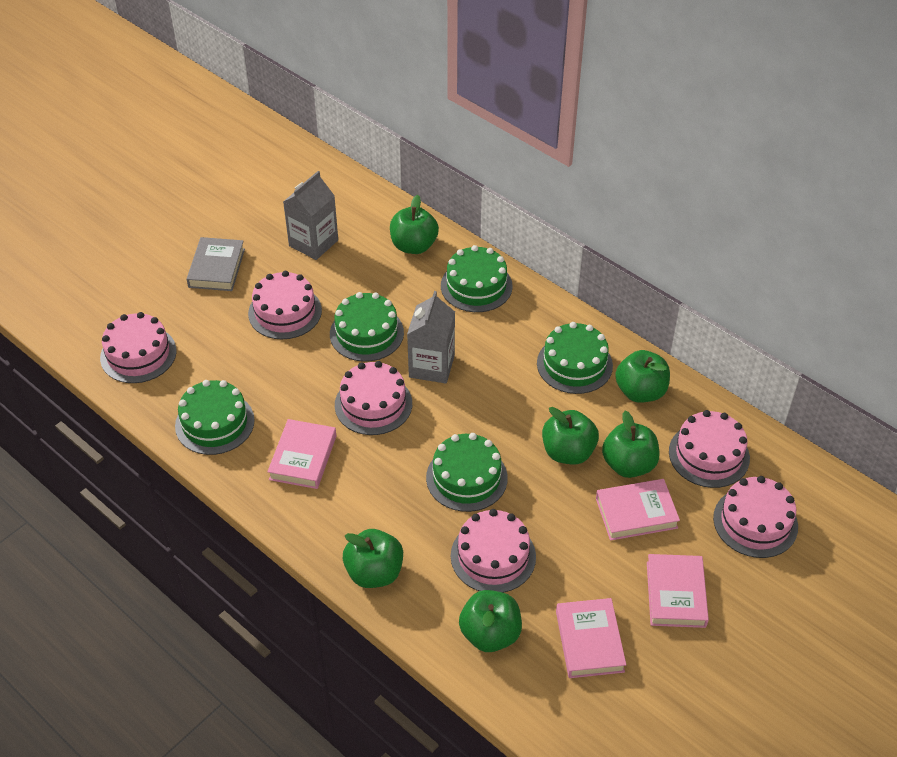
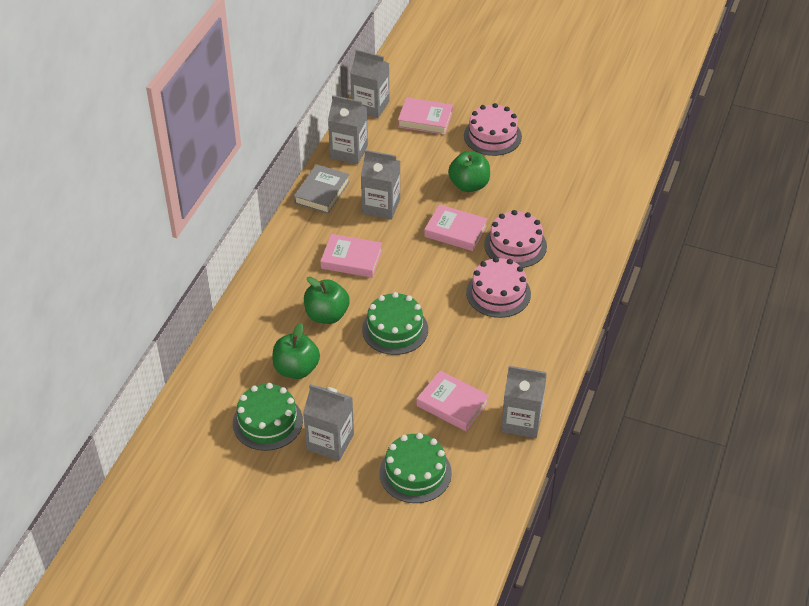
green apple: [343,529,403,588] [390,195,439,254] [459,590,522,652] [542,407,599,465] [602,411,659,478] [615,350,670,403] = 6 -> [272,322,320,379] [304,277,350,324] [448,151,490,192] = 3
green cake: [175,380,255,455] [330,292,404,362] [426,433,508,512] [441,245,513,312] [537,322,613,394] = 5 -> [233,383,303,451] [362,292,428,355] [380,433,452,503] = 3
grey carton: [283,171,338,260] [407,291,455,383] = 2 -> [303,384,354,461] [328,95,368,164] [350,49,389,118] [361,150,400,220] [501,366,547,438] = 5
pink cake: [100,312,177,383] [248,271,322,339] [335,361,412,435] [451,509,536,593] [669,410,750,488] [713,476,798,558] = 6 -> [464,103,522,156] [466,257,531,318] [484,210,547,268] = 3

